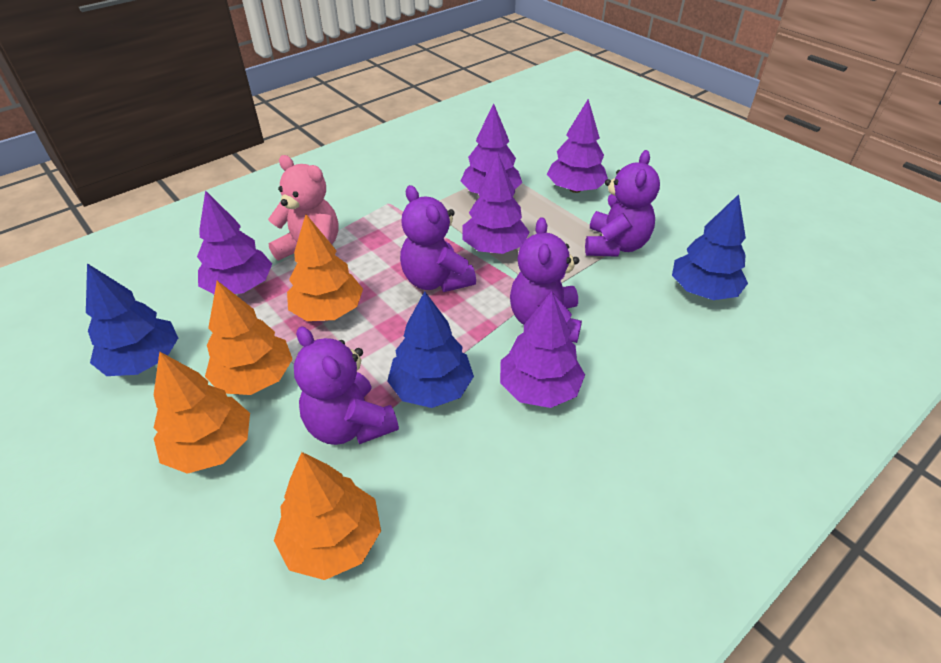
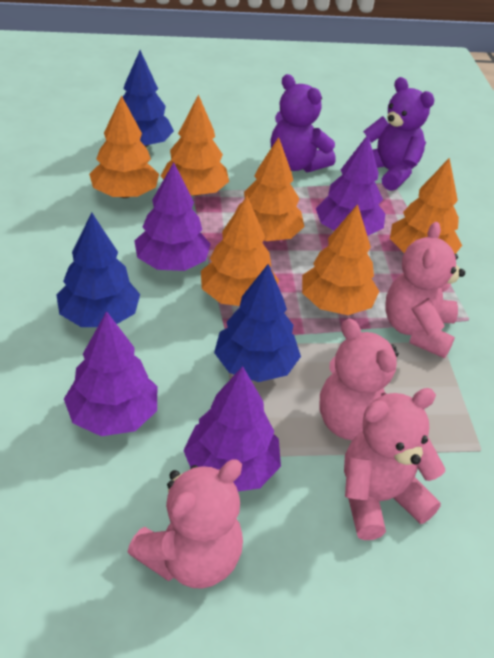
orange tree: [154,351,250,474] [205,281,292,395] [274,452,381,580] [287,214,363,321] = 4 -> [89,95,159,198] [161,94,229,196] [201,196,279,306] [236,137,305,241] [302,204,380,315] [390,158,462,254] = 6
pink teddy bear: [268,155,339,261] = 1 -> [128,460,243,589] [319,318,399,440] [344,388,445,540] [385,222,465,358] = 4
purple teddy bear: [294,326,399,445] [400,185,476,292] [510,217,582,343] [585,150,660,257] = 4 -> [271,74,336,172] [363,77,435,191] = 2
purple tree: [197,190,272,294] [461,103,522,194] [462,154,529,254] [500,292,585,408] [547,99,608,193] = 5 -> [64,311,157,436] [135,162,211,271] [183,366,281,491] [316,135,385,236] = 4

